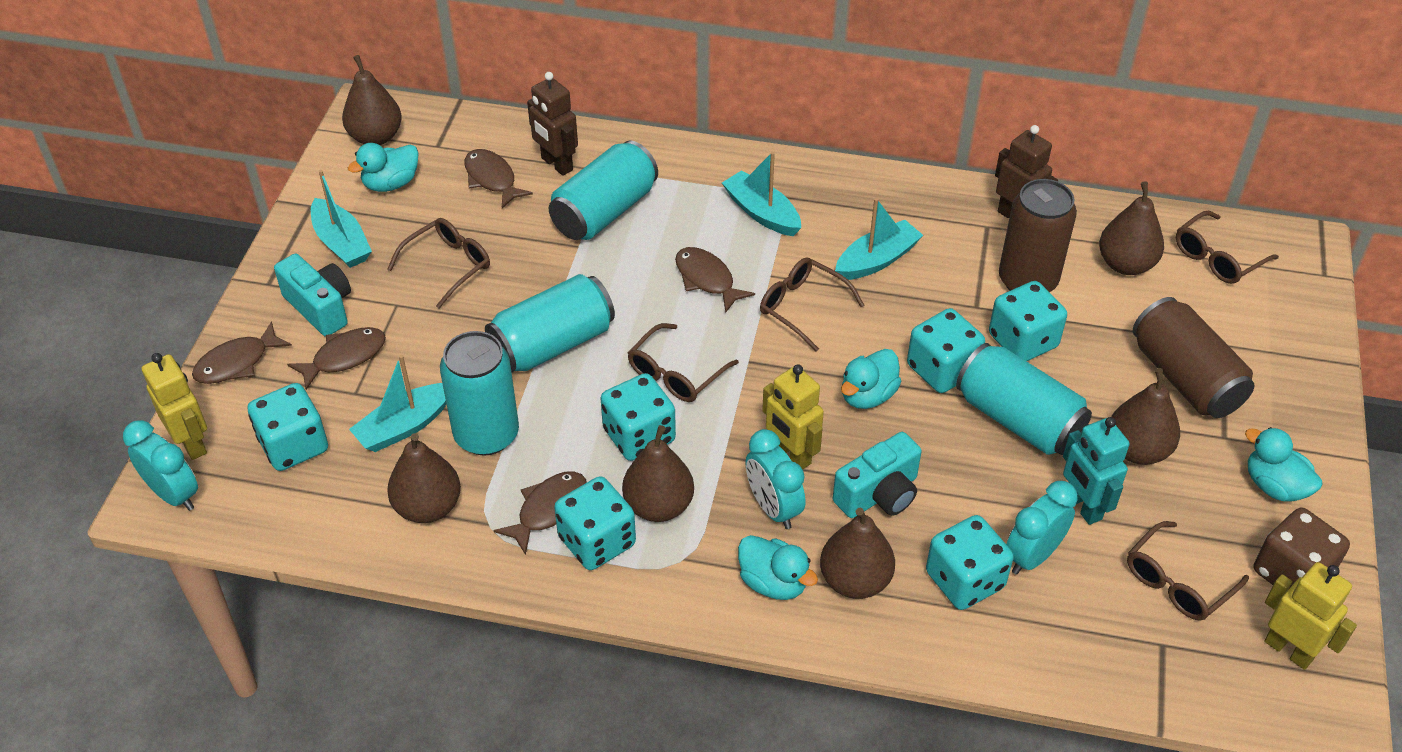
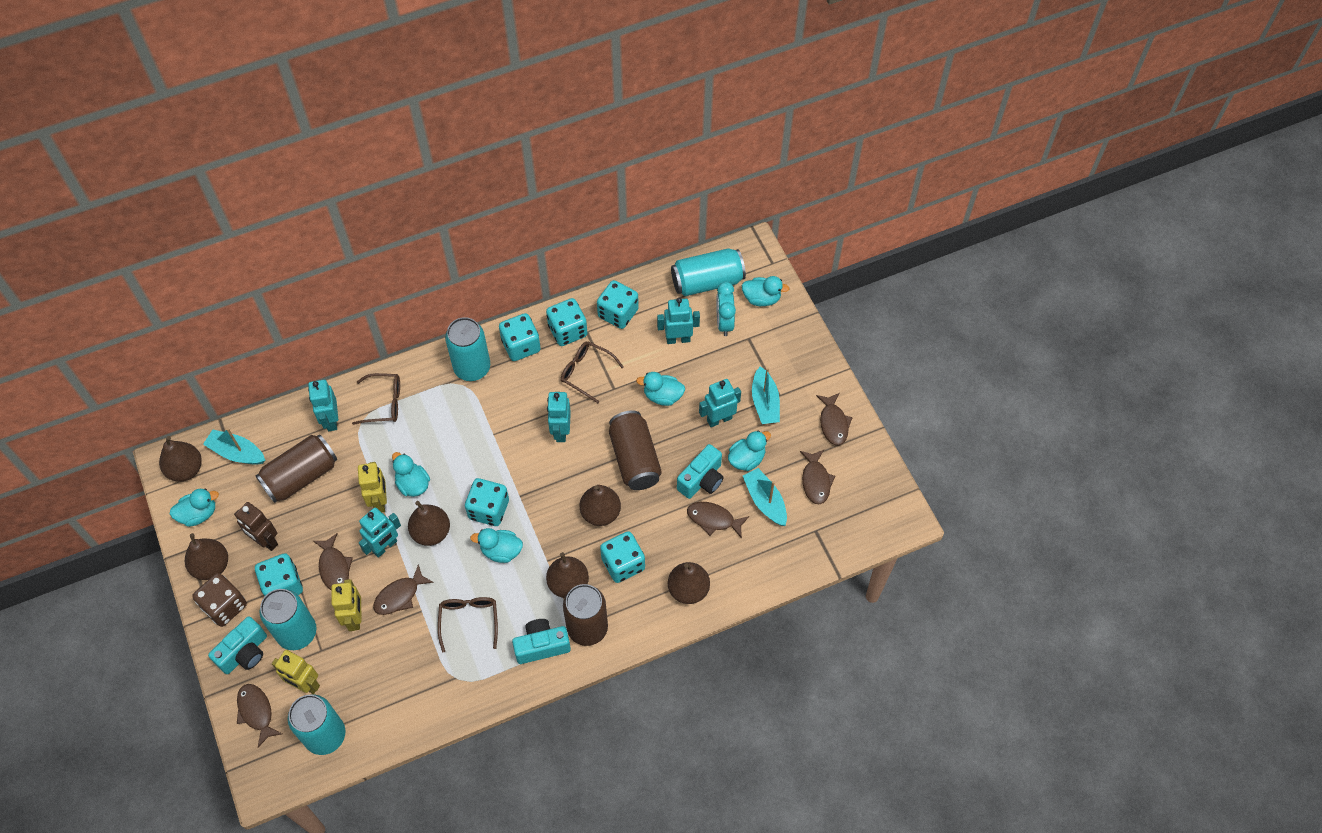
brown can: [999,179,1077,292] [1133,297,1255,418] = 2 -> [255,434,337,503] [563,584,608,646] [609,410,662,490] = 3
brown fish: [192,321,292,384] [287,327,386,390] [465,149,533,209] [493,471,587,555] [675,247,755,313] = 5 -> [237,684,282,747] [313,533,353,590] [373,564,434,615] [687,502,749,538] [800,450,835,504] [816,393,853,446] = 6
brown glasses: [387,218,490,309] [628,323,739,402] [760,257,865,352] [1127,521,1249,621] [1176,211,1279,284] = 5 -> [352,373,400,425] [438,597,498,652] [561,341,624,403] = 3
brown robot: [527,72,578,176] [995,125,1058,218] = 2 -> [234,502,278,551] = 1
turquoise boat: [311,170,372,268] [349,355,446,452] [722,152,801,236] [835,198,923,280] = 4 -> [203,428,266,465] [743,468,787,526] [752,366,780,424] = 3
turquoise camera: [274,254,351,337] [833,432,922,518] = 2 -> [208,616,267,674] [512,619,571,664] [677,444,724,499] = 3
turquoise clock: [123,420,198,511] [746,429,805,529] [1006,481,1078,575] = 3 -> [716,282,736,336] = 1
turquoise duck: [348,143,419,192] [738,535,818,600] [841,349,901,409] [1245,427,1323,501] = 4 -> [170,489,219,527] [392,452,430,497] [470,528,523,563] [636,372,685,406] [728,431,771,471] [742,276,789,306] = 6
turquoise robot: [1063,417,1130,525] = 1 -> [308,380,338,431] [359,507,401,558] [547,392,571,442] [657,298,700,344] [699,379,741,427] = 5

